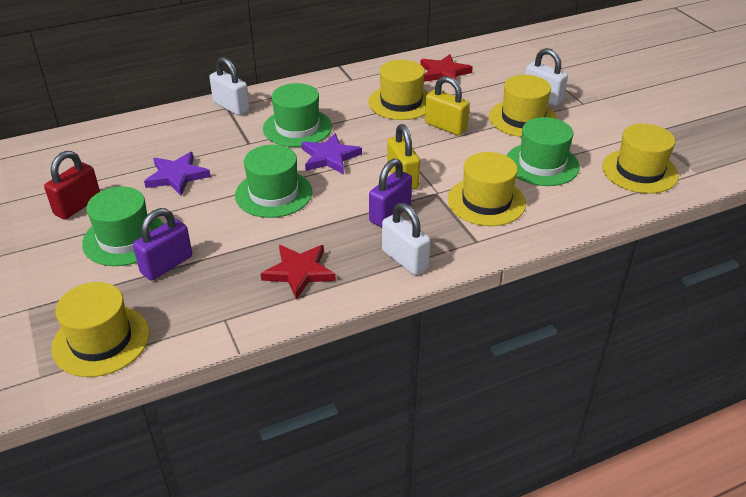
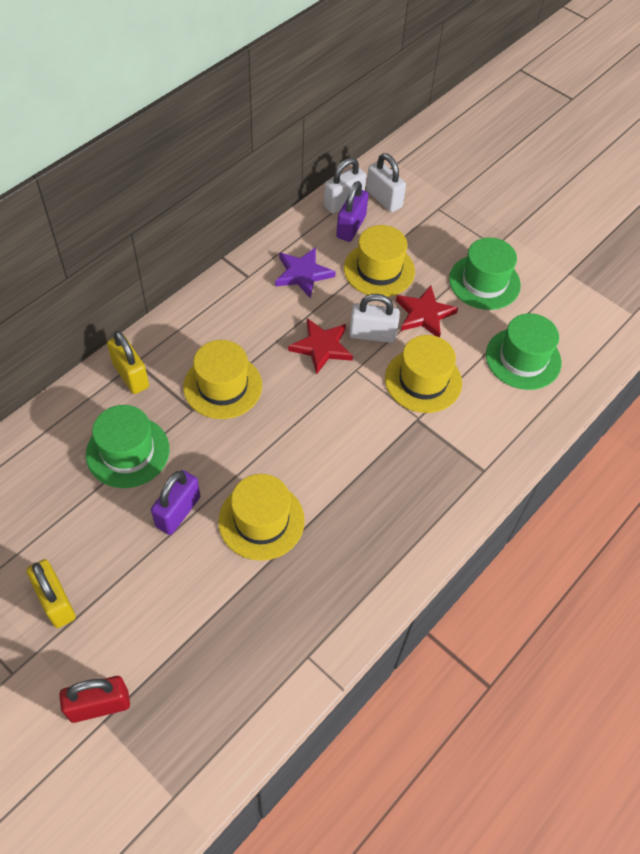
green hat: [82,187,164,266] [235,145,312,218] [263,83,332,147] [506,117,580,186] = 4 -> [86,405,170,488] [449,237,521,310] [486,313,562,390] = 3
purple star: [144,152,211,195] [301,133,362,174] = 2 -> [275,247,336,299] = 1
yellow hat: [51,282,150,377] [368,60,429,120] [448,152,526,226] [489,75,557,137] [602,124,679,194] = 5 -> [183,340,262,419] [218,474,305,561] [344,225,415,297] [385,335,462,413] = 4

